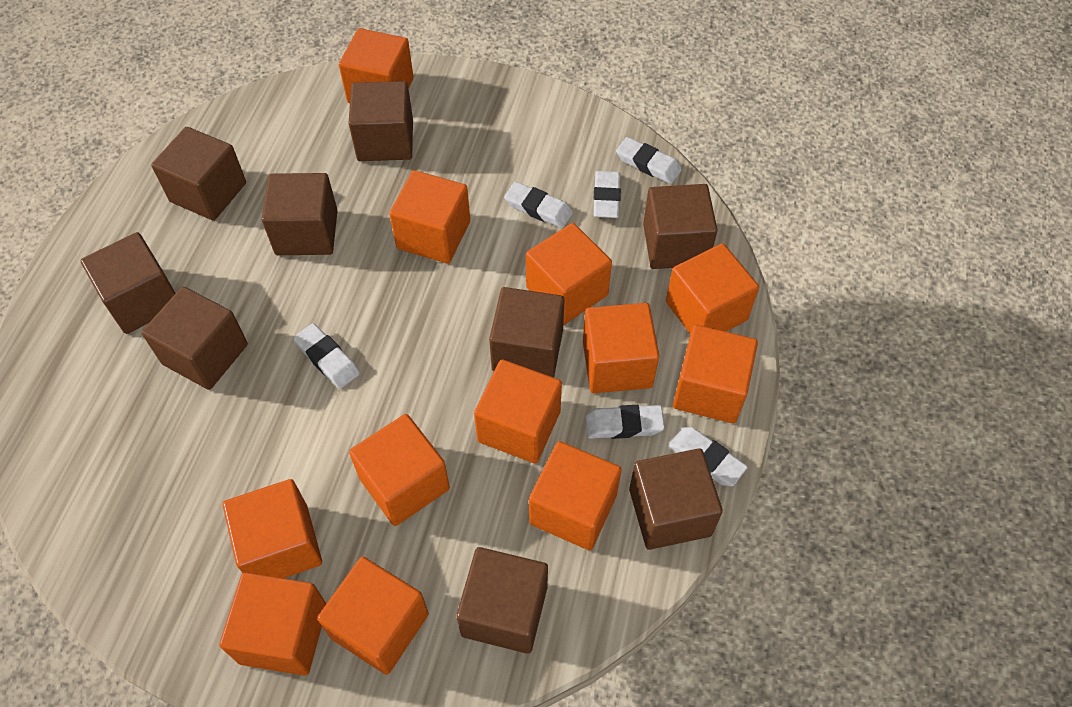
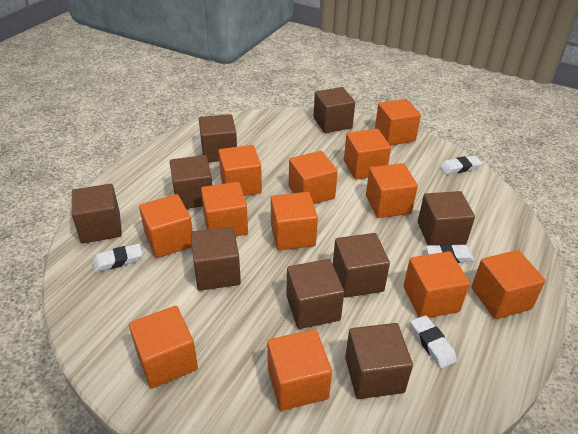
white eraser: [294,323,360,389] [504,182,573,228] [586,405,665,439] [594,171,621,218] [616,137,682,184] [668,427,748,486] = 6 -> [92,244,142,272] [411,315,457,368] [426,244,475,263] [440,156,483,174] = 4

